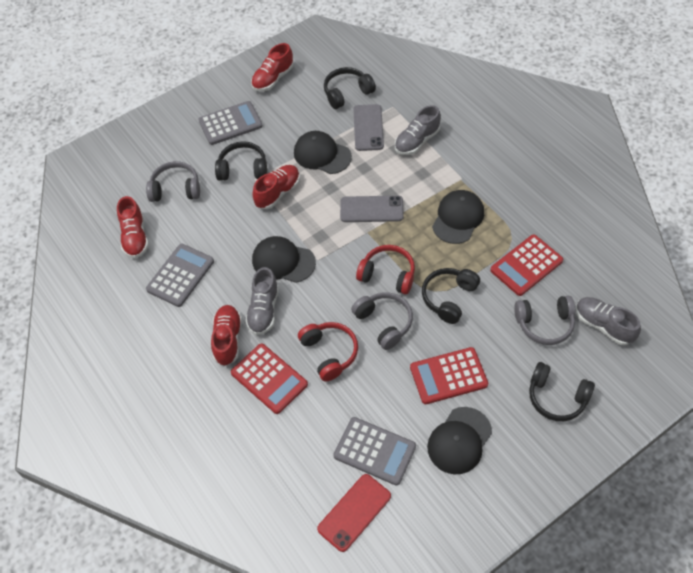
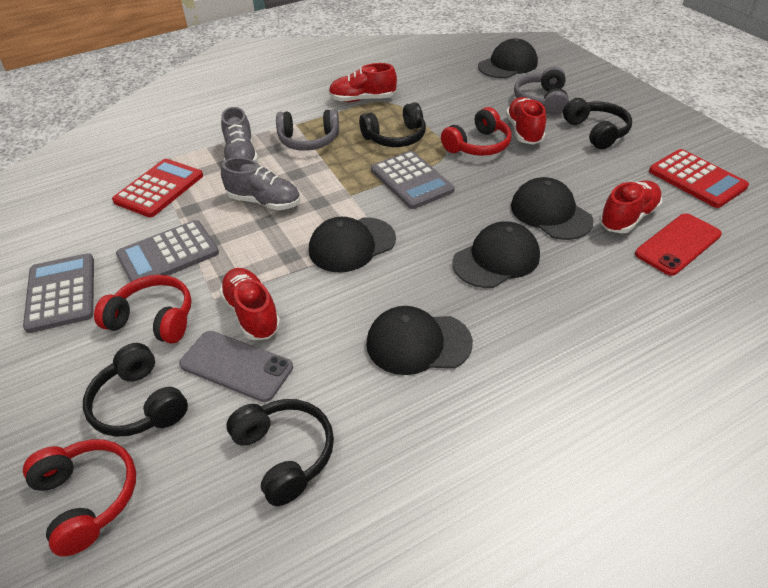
black cap: [252,236,316,283] [294,131,352,174] [427,407,492,474] [432,190,484,244] = 4 -> [309,217,396,273] [366,306,473,375] [452,221,540,288] [478,38,538,78] [511,177,593,240] = 5
grey headphones: [146,161,200,202] [351,292,413,350] [514,296,575,345] = 3 -> [276,109,339,151] [514,66,569,115] = 2
grey phone: [340,196,404,222] [353,104,384,151] = 2 -> [179,331,293,402] = 1
grey shoe: [245,267,279,335] [395,105,441,155] [576,297,641,345] = 3 -> [221,107,258,162] [221,157,300,210] = 2
red calculator: [231,343,308,414] [410,347,488,404] [490,234,563,296] = 3 -> [112,159,203,217] [649,149,749,208] = 2
red headphones: [298,322,358,381] [356,245,415,294] = 2 -> [23,440,136,556] [94,275,192,344] [441,107,512,156] = 3

